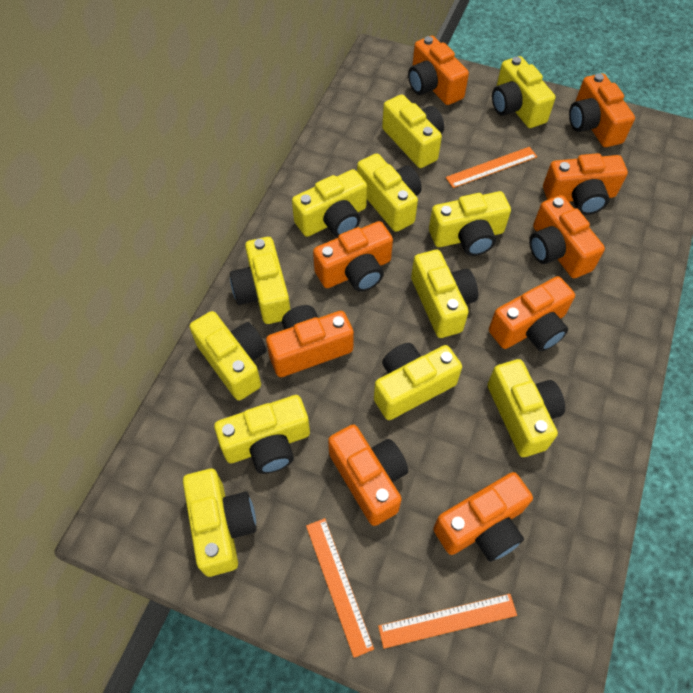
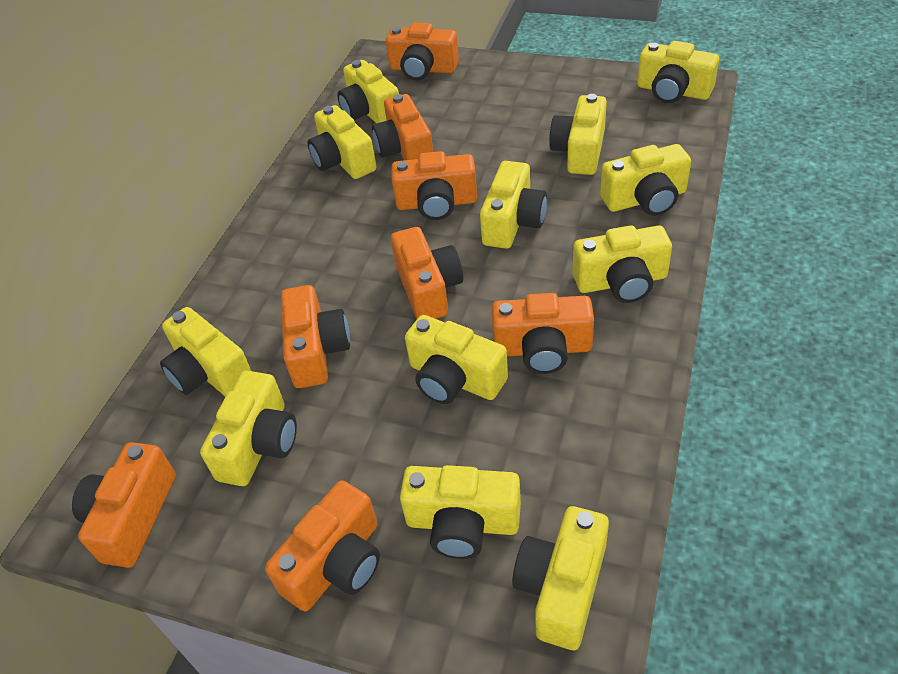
orange camera: [266,305,354,377] [313,221,393,292] [328,424,408,526] [408,36,469,105] [433,472,533,562] [489,276,575,351] [530,195,605,278] [543,153,628,215] [569,73,635,147] = 9 -> [72,442,176,568] [265,481,380,611] [281,285,350,388] [372,94,433,160] [386,23,459,80] [391,227,463,319] [392,151,477,220] [492,293,594,374] = 8
orange ruler: [306,518,374,658] [378,594,517,649] [446,147,537,188] = 3 -> none = 0

